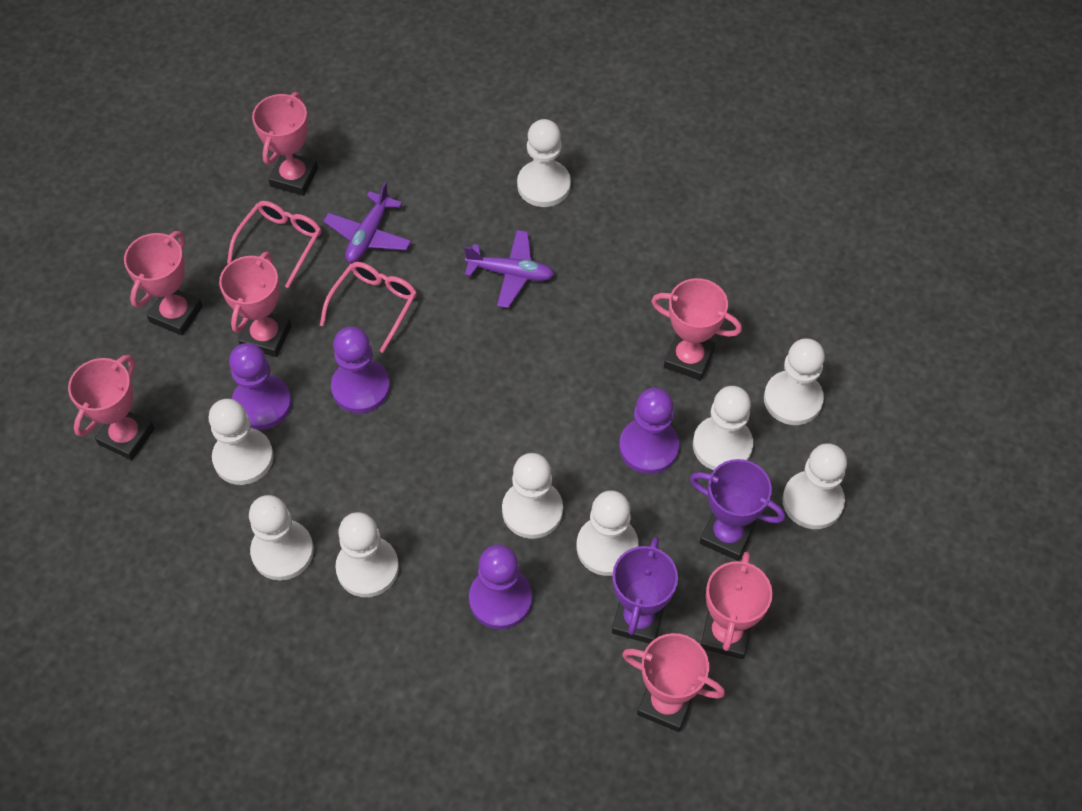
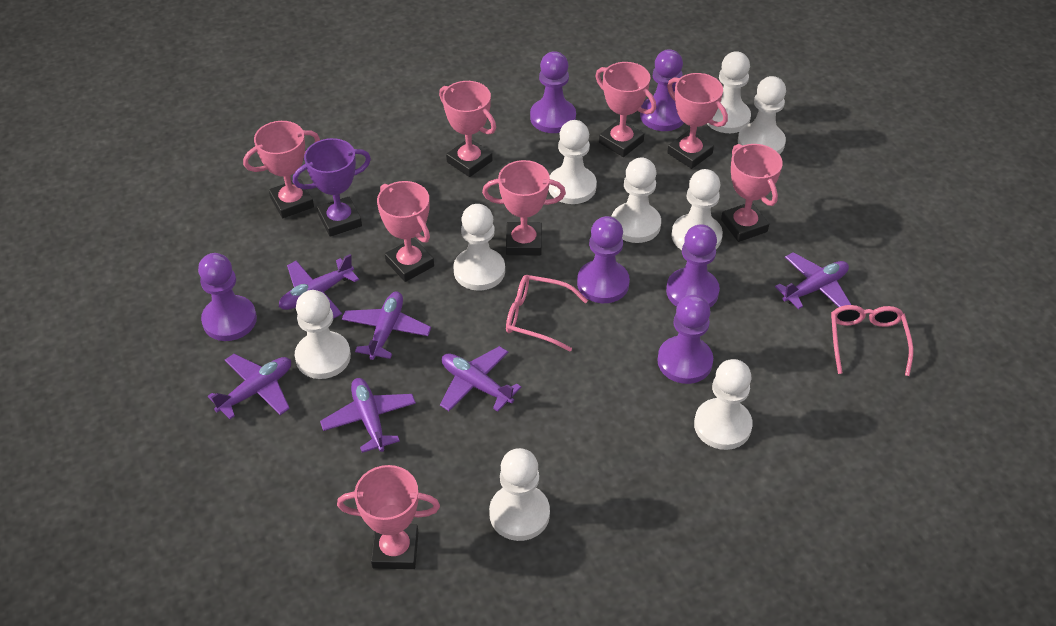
pink trophy: [68,355,155,460] [124,231,203,336] [219,252,292,357] [252,92,318,196] [622,633,725,732] [651,278,742,381] [701,552,773,659] = 7 -> [243,121,320,218] [337,465,440,569] [377,181,434,282] [439,81,496,177] [482,160,566,256] [595,62,656,157] [667,73,728,169] [721,144,783,242] = 8
purple pawn: [229,343,292,430] [331,327,390,414] [469,544,532,629] [619,388,679,474] = 4 -> [198,253,257,341] [530,51,576,133] [577,216,630,303] [640,49,684,131] [657,295,713,384] [666,224,720,307] = 6
purple plane: [323,182,411,263] [464,230,554,308] = 2 -> [208,354,291,419] [279,254,359,319] [320,378,416,453] [342,292,431,360] [440,346,521,412] [775,252,851,309] = 6
purple trophy: [612,537,678,644] [690,459,785,561] = 2 -> [293,138,371,237] = 1

